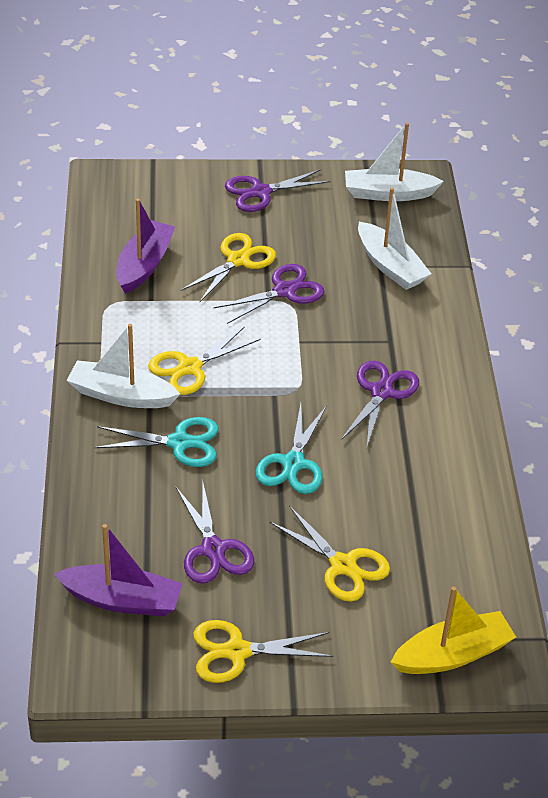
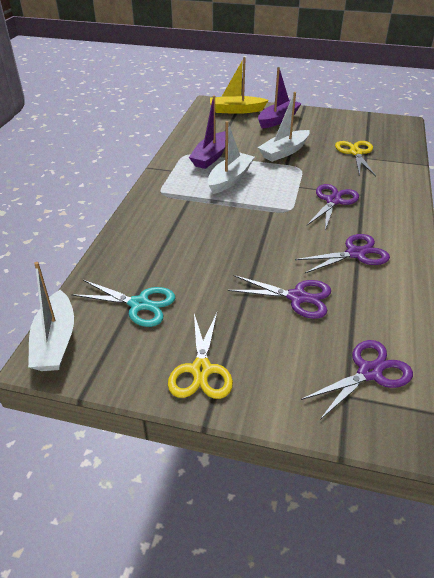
turquoise scissors: [94,417,218,467] [256,403,327,494] = 2 -> [71,280,175,327] = 1
yellow scissors: [148,326,261,395] [181,233,276,302] [194,620,333,683] [269,506,390,602] = 4 -> [168,313,233,399] [335,141,376,176] = 2

